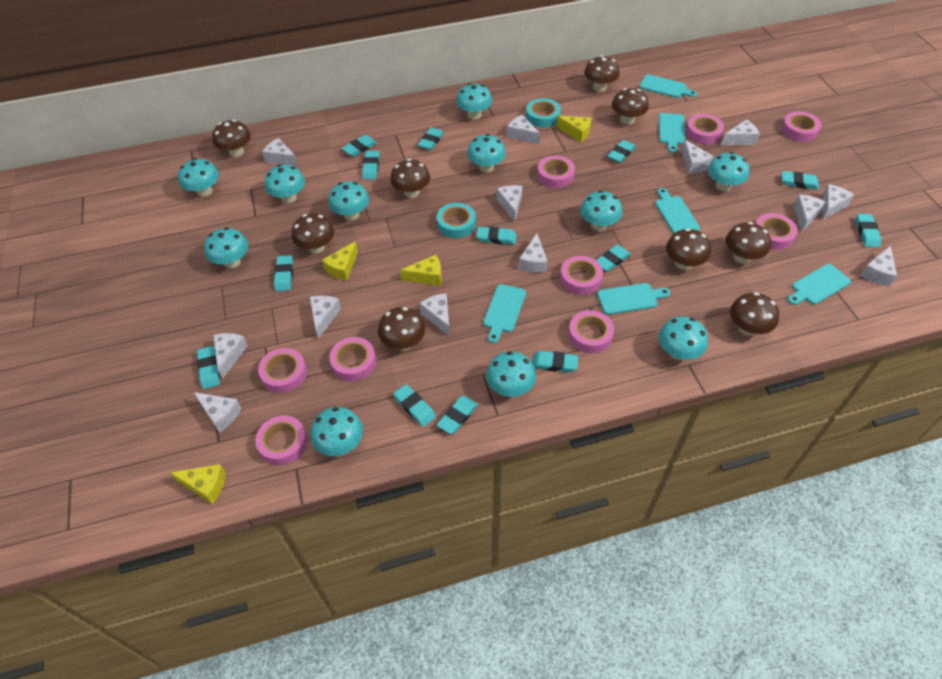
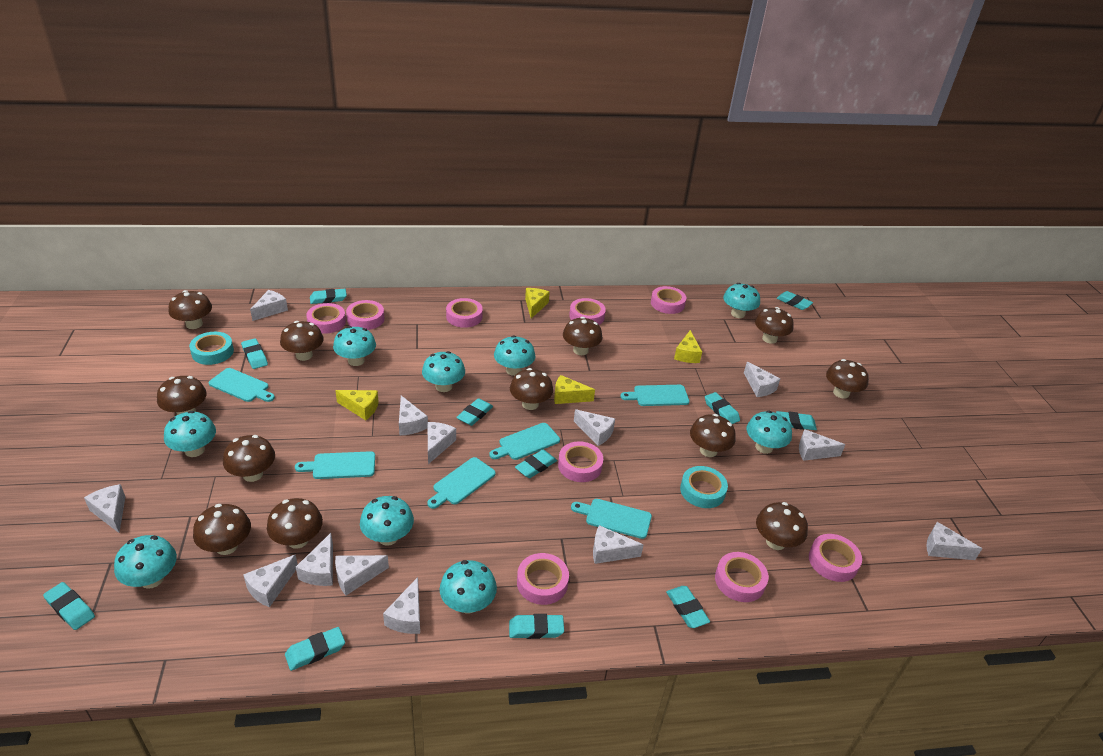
brown mushroom: [212,120,251,157] [292,213,334,253] [378,307,425,350] [390,159,430,198] [584,55,620,92] [612,88,649,125] [666,228,711,270] [725,222,771,264] [730,292,779,336] = 9 -> [157,376,207,415] [169,290,212,329] [193,504,251,555] [223,435,275,482] [267,498,323,549] [280,321,324,361] [510,368,553,410] [563,317,603,355] [690,414,736,457] [755,307,794,344] [756,502,808,550] [826,359,869,399] = 12
turquoise eraser: [197,346,220,389] [274,255,293,291] [342,135,377,157] [362,151,380,179] [393,384,436,427] [418,127,444,150] [437,396,478,434] [476,227,517,244] [532,351,578,373] [596,244,631,272] [607,140,636,163] [782,171,819,190] [856,214,881,247] = 13 -> [43,582,95,630] [241,338,268,369] [285,627,345,671] [310,289,347,304] [456,398,493,426] [509,614,564,639] [515,450,557,478] [666,586,710,628] [705,392,740,424] [776,291,813,310] [776,411,817,430] = 11
turquoise mushroom: [178,158,219,197] [204,227,248,268] [265,165,305,203] [311,407,363,456] [328,181,369,220] [456,83,492,120] [467,134,506,172] [486,351,536,397] [580,190,622,231] [659,317,708,360] [708,152,749,191] = 11 -> [114,535,177,589] [164,411,216,457] [333,326,376,366] [360,496,414,546] [422,351,465,392] [440,560,497,614] [494,335,536,376] [723,283,760,318] [746,410,792,454] = 9

